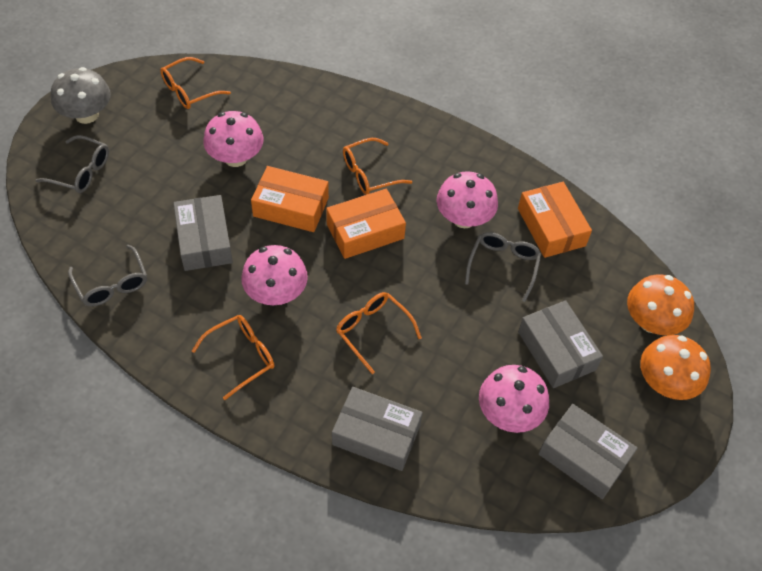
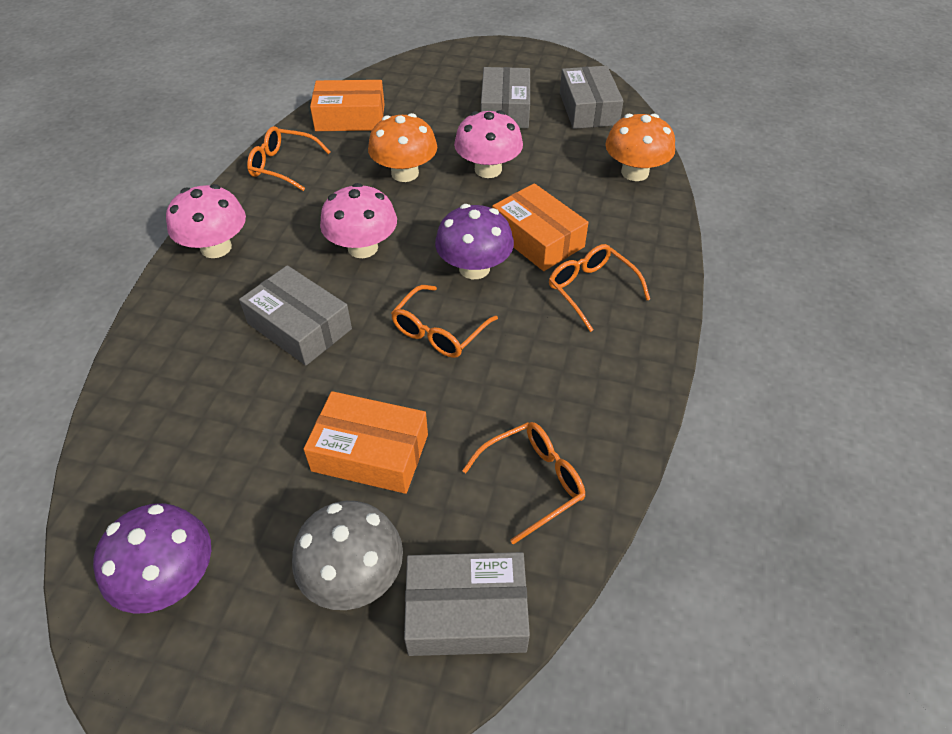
grey glasses: [35,135,109,193] [68,245,147,306] [465,232,541,302] = 3 -> none = 0
pink mushroom: [203,111,263,167] [241,245,308,305] [437,171,498,228] [479,365,549,433] = 4 -> [166,184,246,258] [320,183,397,258] [454,110,523,178] = 3
purple mushroom: none = 0 -> [93,503,211,614] [435,204,514,279] = 2

